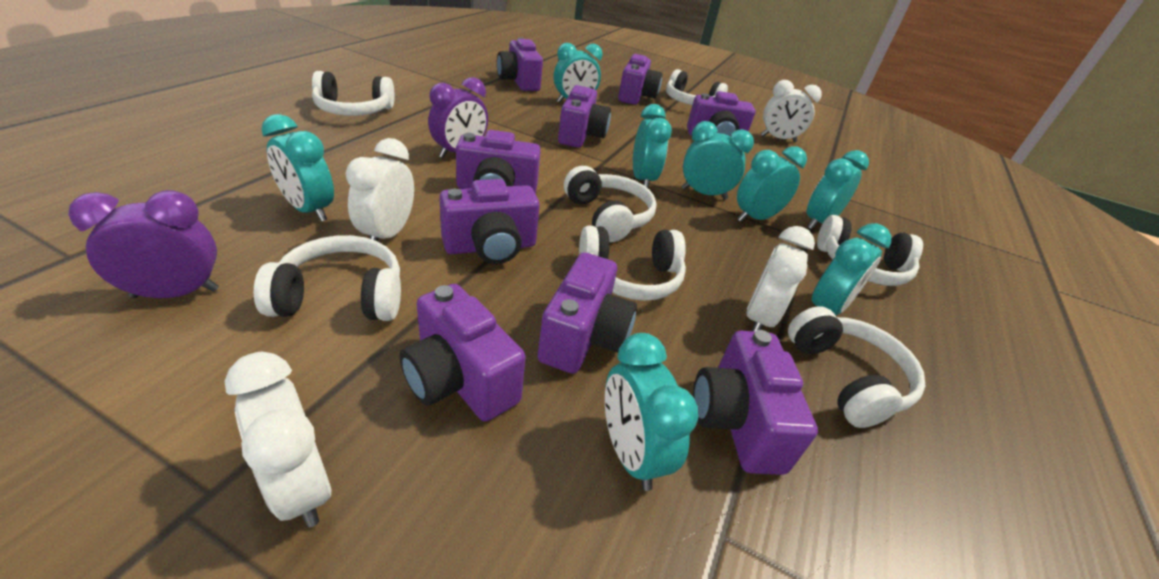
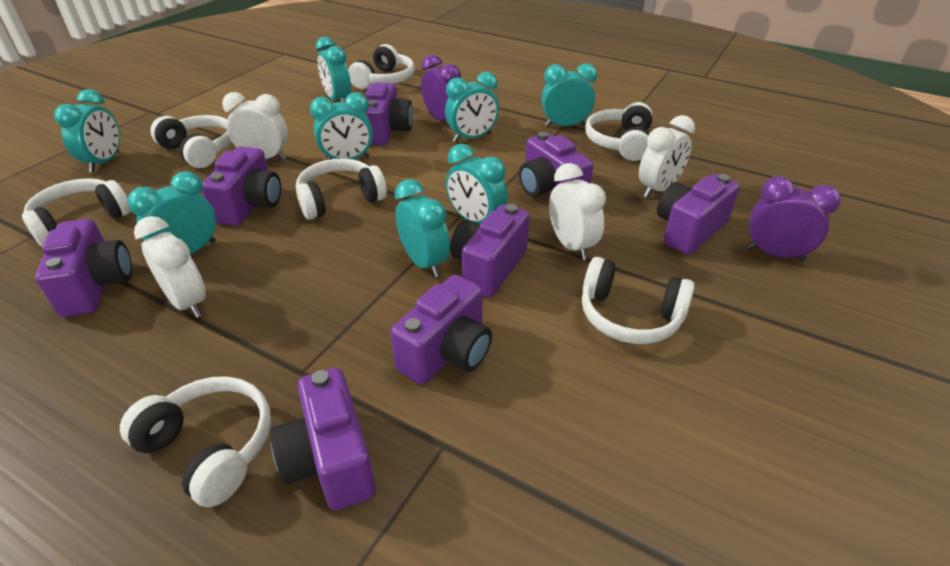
purple camera: [400,284,526,422] [439,179,540,264] [456,130,541,194] [497,38,543,91] [537,252,637,374] [558,85,611,147] [618,54,662,105] [687,91,756,137] [693,330,818,475] = 9 -> [35,219,132,317] [202,146,281,226] [270,368,376,511] [365,82,413,146] [390,275,492,385] [450,204,530,298] [519,132,593,197] [657,174,740,255] = 8

